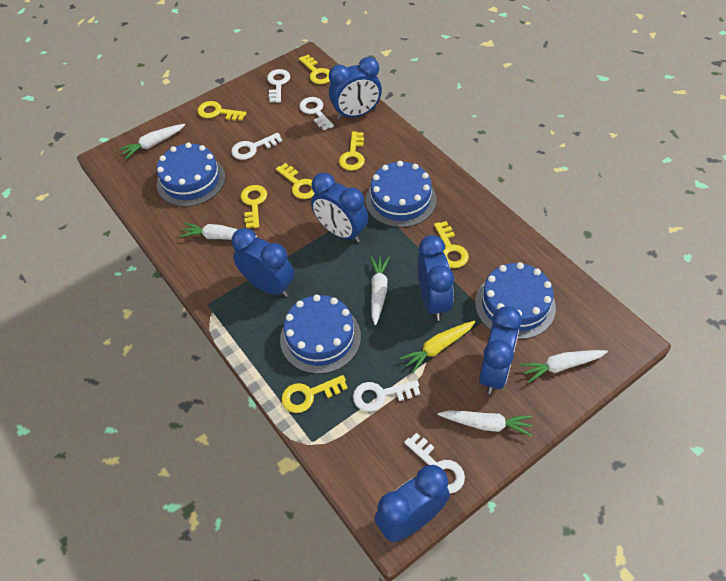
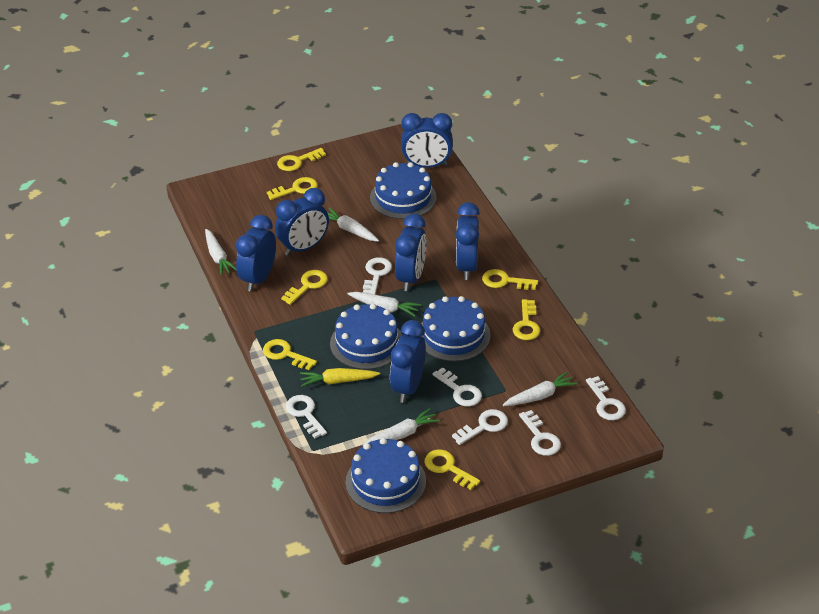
white key: [231,133,282,160] [267,69,290,103] [299,97,334,130] [353,380,420,412] [404,433,465,494] = 5 -> [286,395,327,438] [363,257,392,294] [432,367,482,407] [452,409,508,445] [519,410,561,456] [586,376,626,420] = 6

